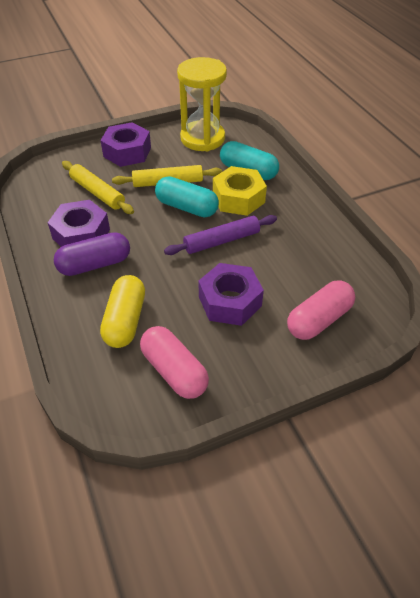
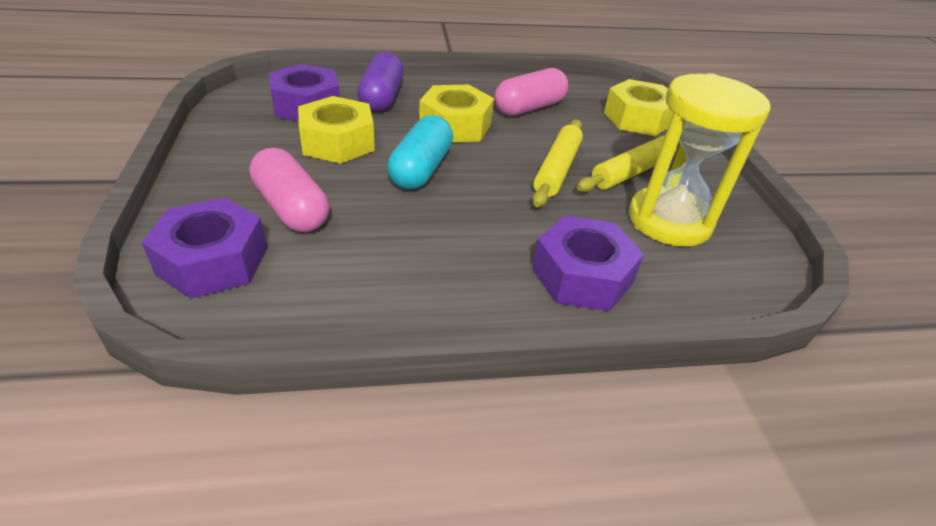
purple rolling pin: [164,215,277,255] = 1 -> none = 0
turquoise capsule: [155,176,219,217] [220,141,279,180] = 2 -> [387,115,453,190] = 1
yellow capsule: [100,275,145,348] = 1 -> none = 0
yellow nut: [213,166,267,216] = 1 -> [298,96,375,164] [419,85,494,143] [604,79,673,136] = 3

